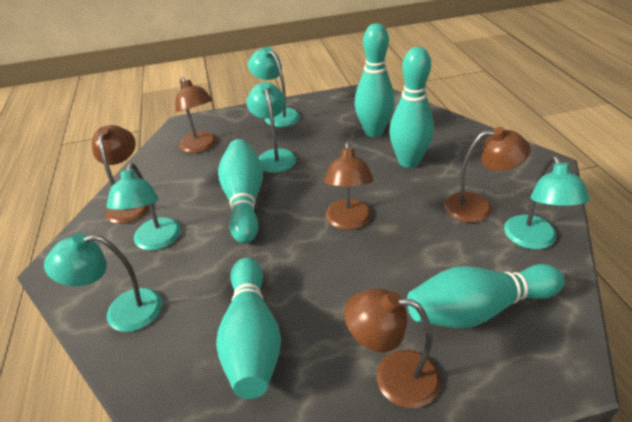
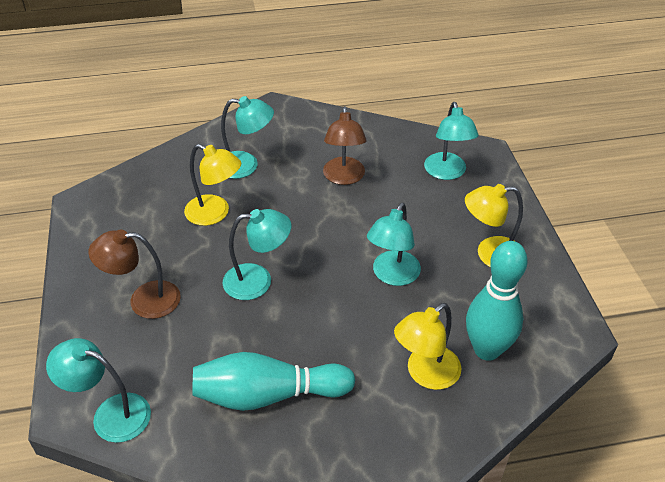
brown lamp: [92,125,149,224] [175,77,216,153] [324,142,374,230] [344,288,441,408] [444,127,531,223] = 5 -> [89,230,181,319] [323,106,367,185] = 2
turquoise bowling pin: [216,258,281,399] [218,139,263,244] [355,23,395,137] [389,47,434,168] [407,264,565,328] = 5 -> [192,352,355,411] [466,241,528,361] = 2
yellow lamp: none = 0 -> [184,144,241,226] [394,303,461,390] [465,184,523,267] = 3

